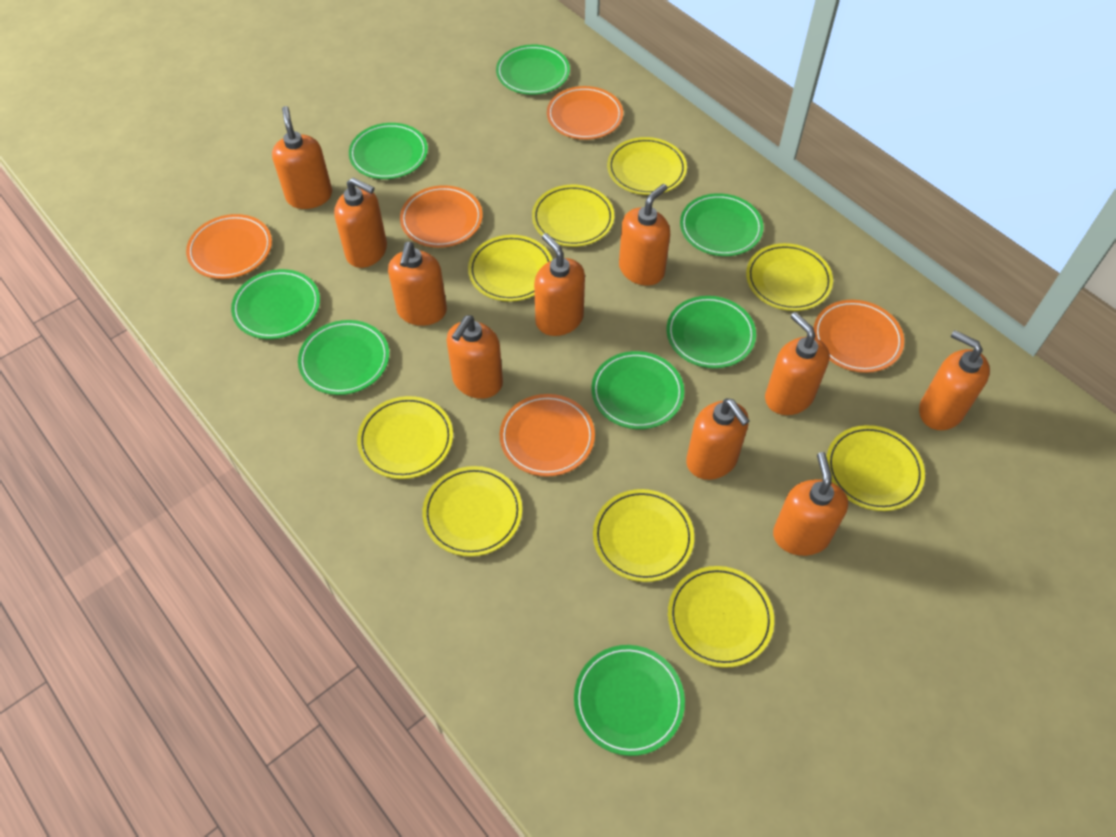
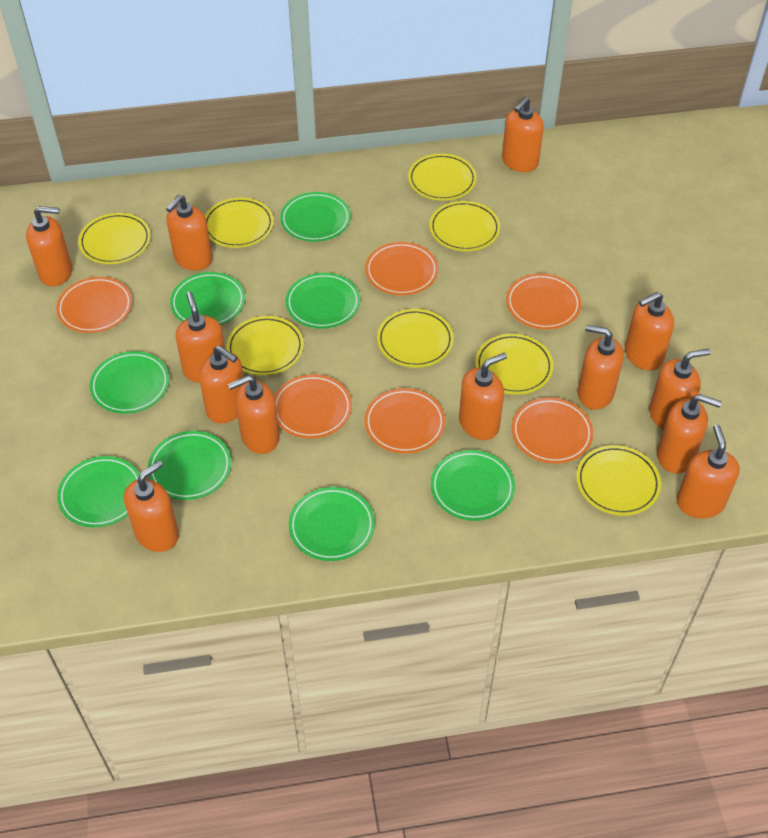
orange plate: [186,214,272,279] [400,185,483,248] [500,394,595,477] [547,86,623,140] [814,300,904,373] = 5 -> [56,277,132,333] [274,374,352,439] [364,388,445,454] [365,242,438,295] [506,273,581,329] [512,397,593,464] = 6
orange soap dispenser: [272,106,332,209] [334,178,387,268] [388,242,447,326] [446,315,503,399] [534,233,585,336] [619,184,670,286] [686,398,749,480] [765,312,829,415] [773,452,848,556] [919,330,990,430] = 10 -> [26,206,72,286] [124,460,179,552] [166,195,212,271] [176,291,225,383] [199,346,243,423] [228,375,280,454] [459,353,507,440] [502,97,544,172] [578,325,624,409] [625,292,674,371] [649,348,711,429] [657,394,722,474] [677,425,740,519] = 13
yellow plate: [357,396,453,479] [422,466,522,557] [468,235,552,301] [532,185,614,247] [593,489,694,582] [607,137,687,195] [668,566,774,668] [746,243,833,311] [826,425,925,511] = 9 -> [78,213,151,264] [205,198,274,248] [226,316,304,375] [377,309,454,368] [408,154,477,201] [429,201,500,251] [475,334,554,394] [576,445,661,516] = 8

